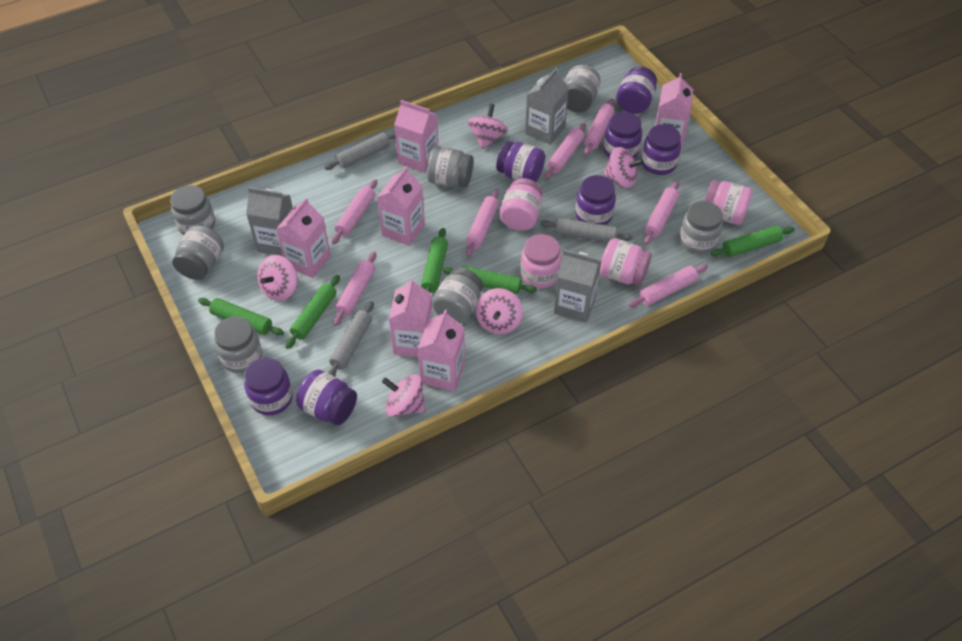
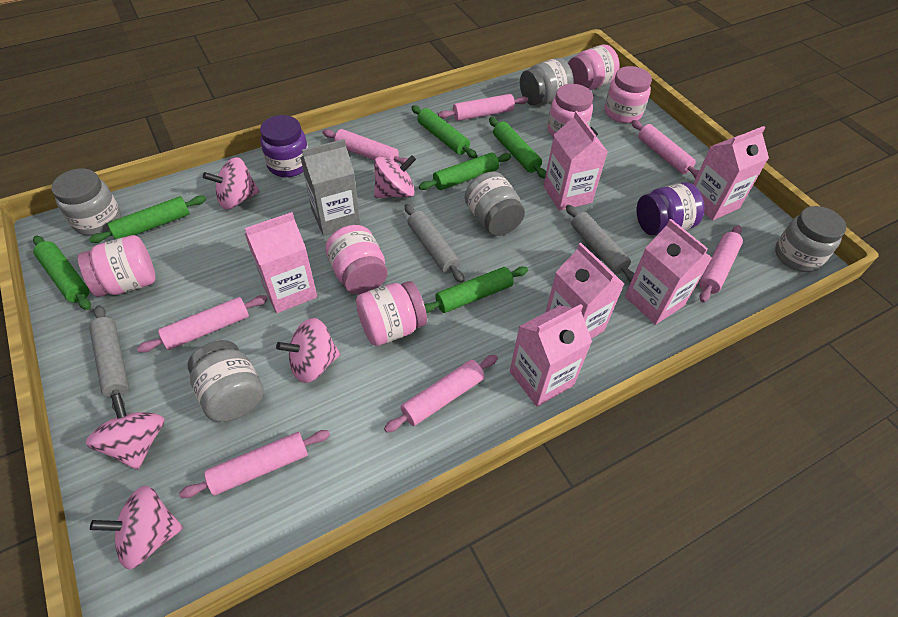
green rolling pin: [198,298,284,336] [286,275,340,349] [421,228,448,293] [443,266,537,294] [711,226,795,257] = 5 -> [33,236,91,310] [89,196,206,243] [411,106,477,158] [419,153,512,190] [424,266,528,313] [489,117,546,179] = 6
grey carton: [246,187,293,256] [525,68,569,145] [554,249,602,323] = 3 -> [301,139,360,235] = 1
grey jar: [170,185,215,235] [172,225,224,280] [214,316,262,373] [427,146,473,187] [432,267,483,323] [564,65,601,113] [679,201,723,254] = 7 -> [52,168,121,235] [187,340,264,422] [465,172,525,236] [520,58,573,105] [775,206,846,272] = 5
pink jar: [499,178,542,231] [521,234,562,288] [600,238,652,286] [705,180,752,225] = 4 -> [78,235,156,297] [325,225,388,295] [356,281,427,346] [547,84,593,137] [568,45,620,90] [605,66,652,123] = 6
purple jar: [244,358,293,415] [296,370,357,425] [496,141,545,182] [575,175,616,225] [604,112,642,159] [616,66,657,114] [641,124,681,175] = 7 -> [260,115,308,177] [637,182,704,235] = 2

